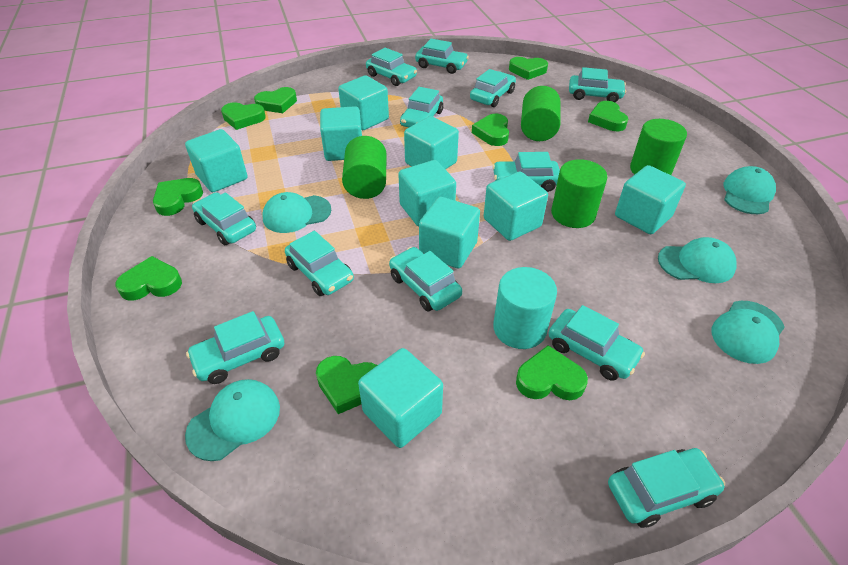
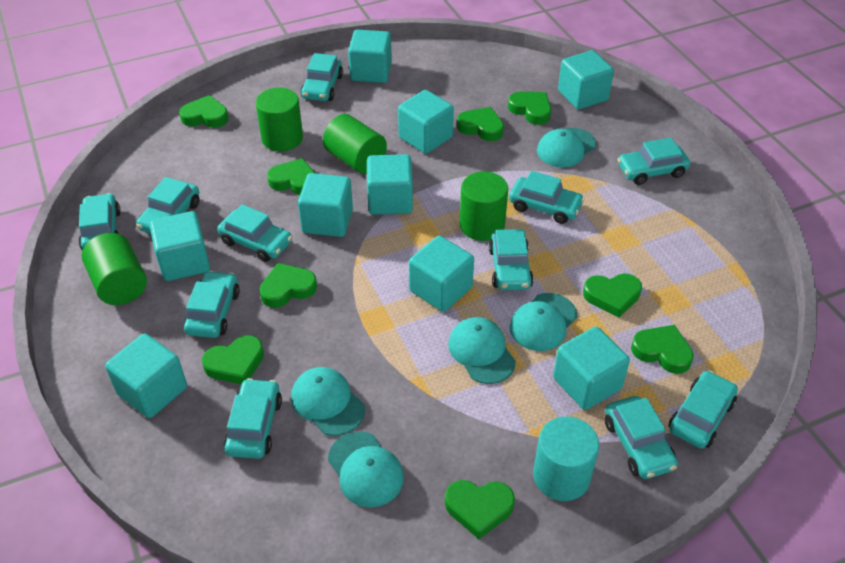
turquoise car: [186,311,284,384] [192,192,256,245] [285,231,354,296] [366,48,417,86] [389,247,462,311] [400,87,443,127] [415,39,469,74] [470,69,516,107] [492,152,560,192] [548,305,645,381] [569,67,626,102] [608,448,725,528] = 12 -> [79,193,121,250] [136,177,200,234] [184,271,240,338] [217,204,292,262] [224,378,282,459] [301,53,343,101] [489,229,534,290] [509,171,585,224] [604,396,678,479] [618,138,690,185] [668,370,738,449] = 11

